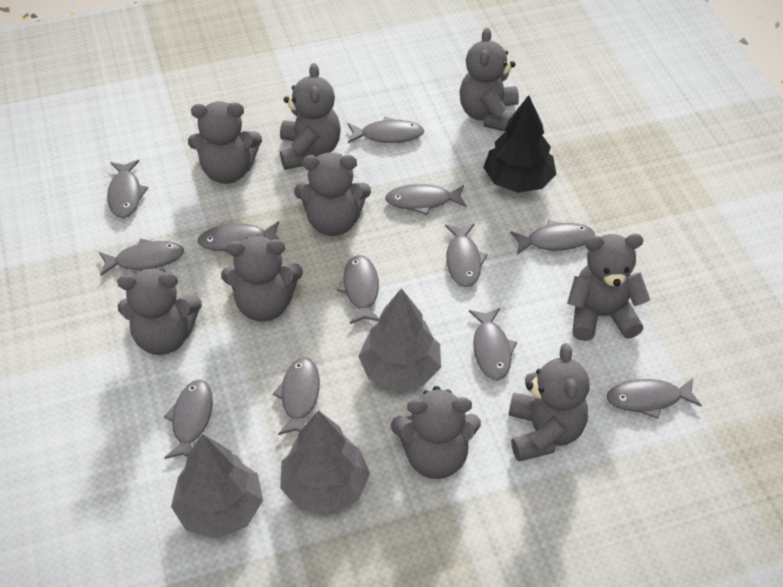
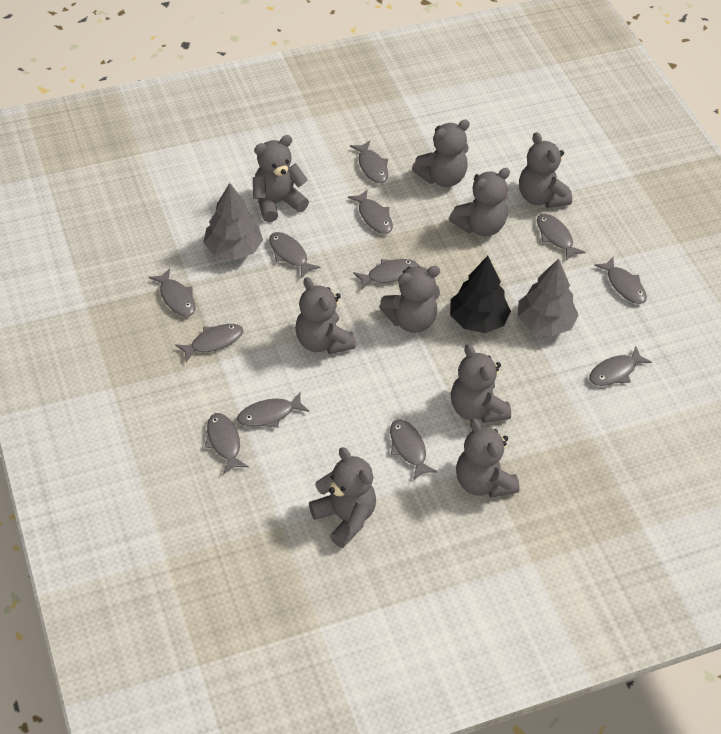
grey tree: [171,434,263,539] [280,410,370,514] [358,288,441,391] = 3 -> [203,183,263,260] [518,258,579,336] = 2

